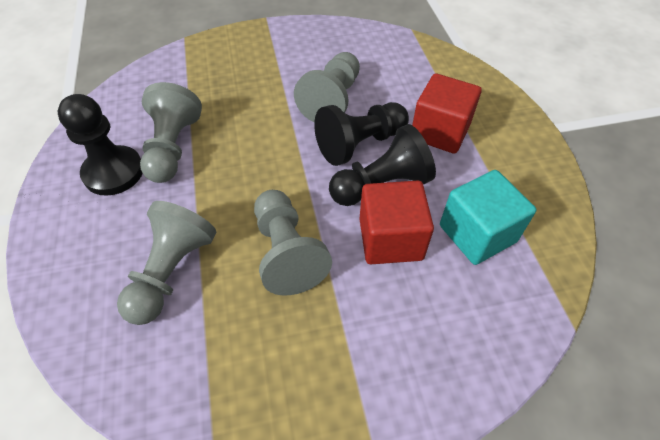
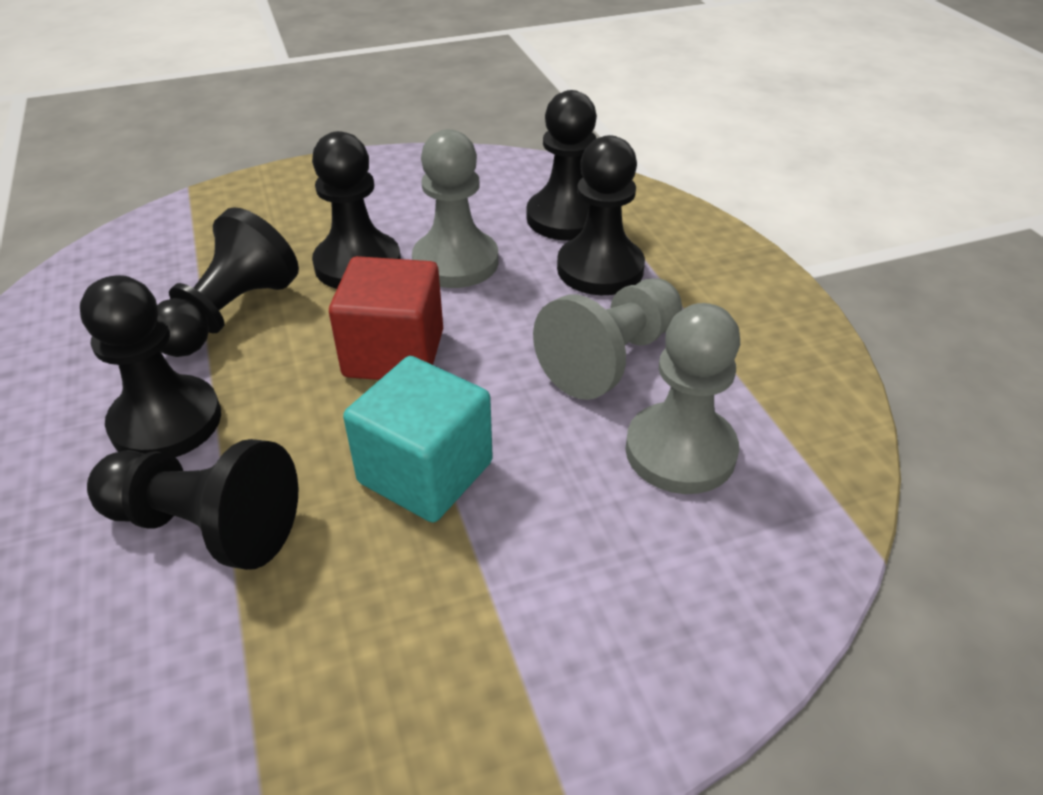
black pawn: [58,94,143,196] [314,102,409,166] [329,124,436,206] = 3 -> [80,275,221,457] [87,439,298,570] [157,207,299,357] [312,131,401,289] [526,90,597,241] [557,135,645,295] = 6
grey pawn: [117,201,216,325] [140,82,202,183] [254,190,332,295] [294,52,360,122] = 4 -> [412,129,498,288] [533,278,682,400] [625,303,740,494] = 3
red cube: [360,181,434,264] [412,73,482,154] = 2 -> [329,256,443,380] = 1

